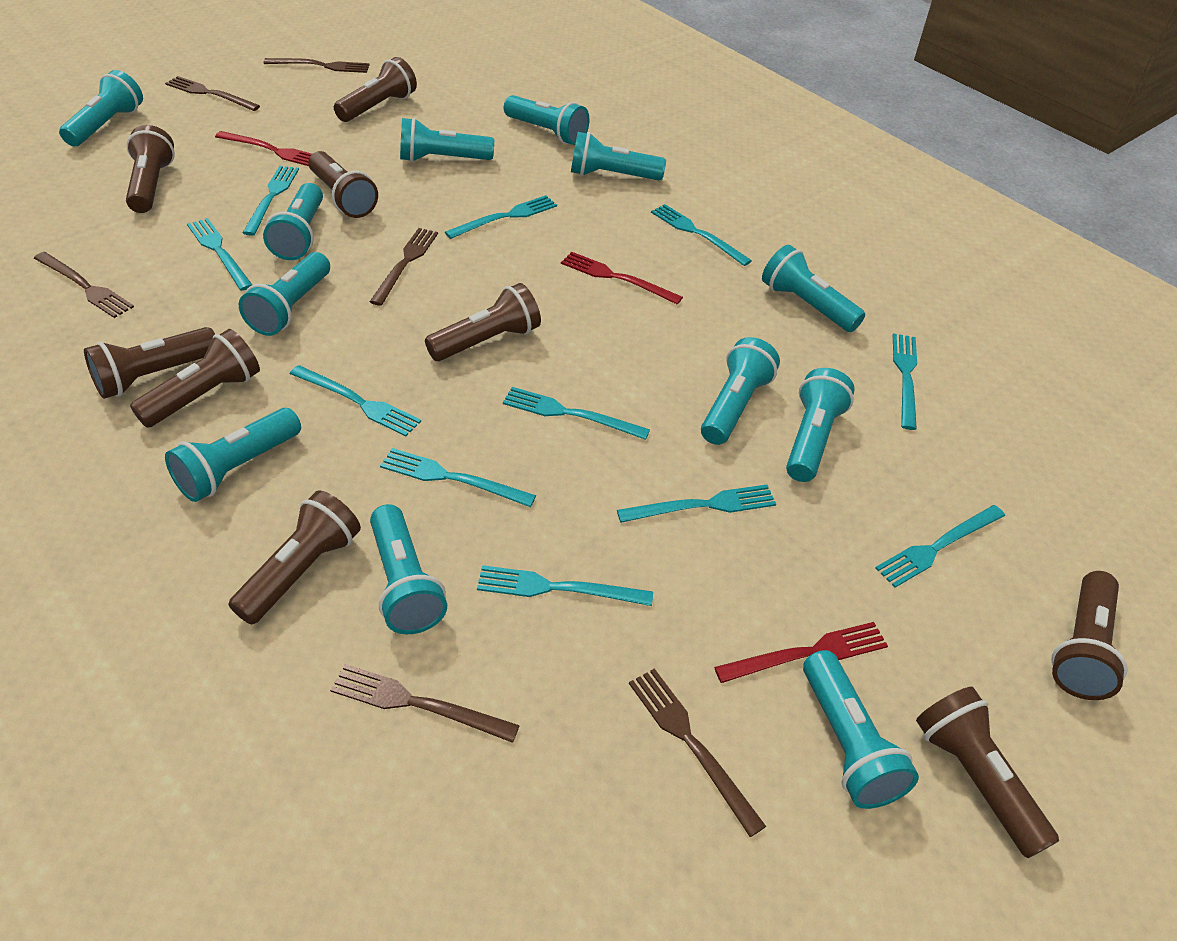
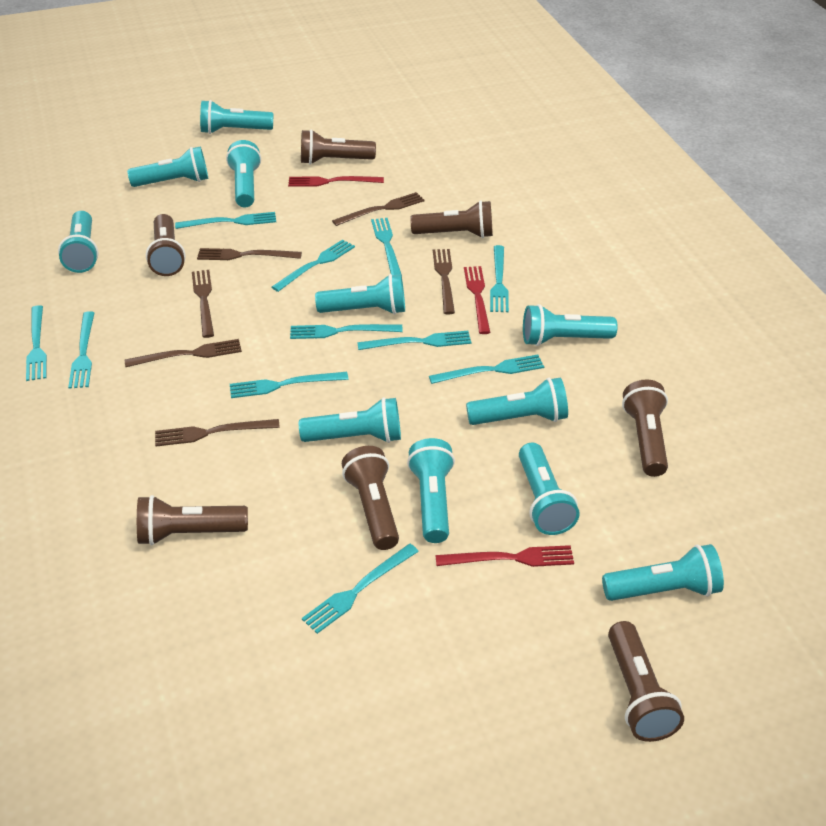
brown flashlight: [84,327,215,399] [126,125,175,213] [130,329,260,428] [229,490,361,624] [308,151,378,218] [334,57,417,122] [425,283,541,361] [916,687,1059,858] [1051,571,1128,700] = 9 -> [137,495,248,546] [146,214,185,276] [301,129,376,165] [342,446,399,550] [410,200,493,238] [608,621,684,742] [622,379,668,477] = 7
turquoise flashlight: [59,70,143,146] [165,408,301,502] [239,252,330,336] [263,183,323,260] [370,504,447,634] [400,118,494,162] [504,95,590,145] [571,132,666,180] [701,337,780,445] [762,245,865,332] [786,368,855,482] [803,650,919,809] = 12 -> [58,211,99,273] [127,146,208,187] [200,100,273,134] [226,140,261,207] [299,397,401,443] [315,274,405,315] [407,438,455,543] [466,377,568,425] [519,443,580,535] [523,304,618,346] [602,544,724,601] = 11

